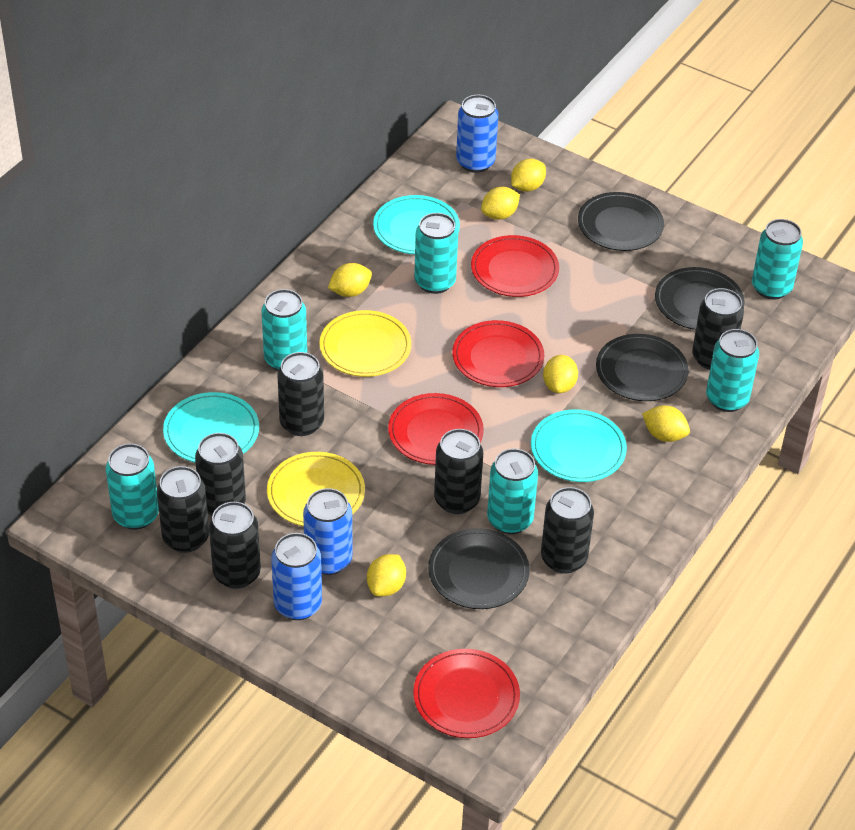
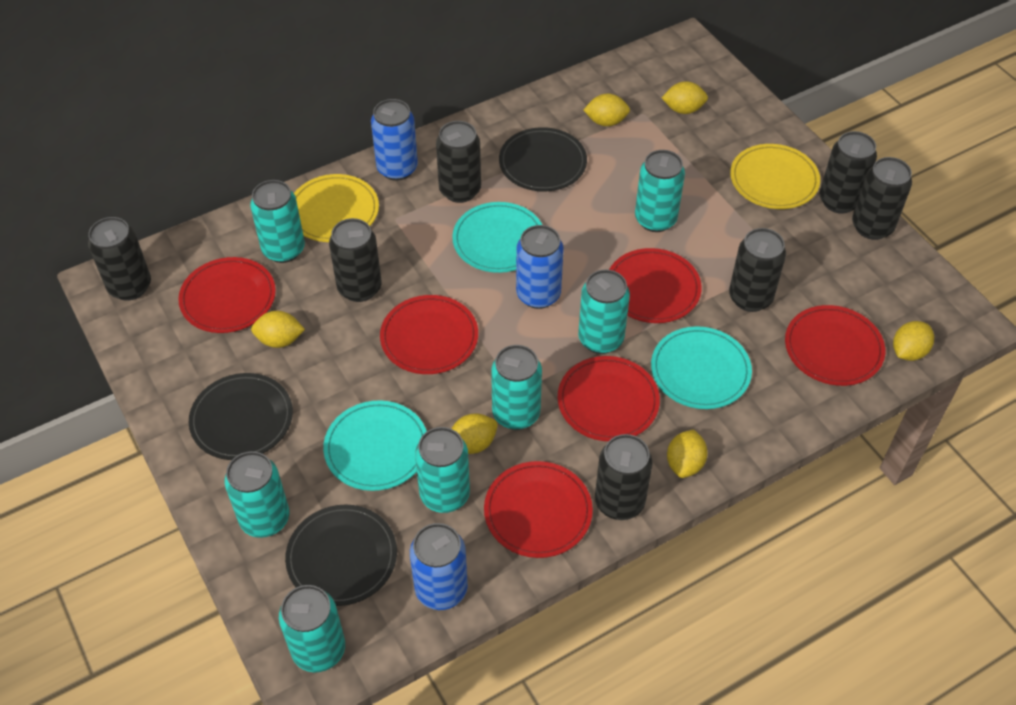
black plate: [428,528,530,609] [578,192,664,251] [596,334,689,401] [655,267,745,330] = 4 -> [189,373,293,460] [285,504,397,606] [499,127,587,191] = 3
red plate: [388,393,484,465] [413,649,520,738] [452,320,544,387] [471,235,559,297] = 4 -> [178,257,276,333] [380,295,478,374] [484,461,593,558] [558,356,660,441] [609,248,702,323] [785,305,885,386] = 6
turquoise can: [106,444,159,530] [262,289,307,371] [414,213,458,294] [487,449,538,534] [706,329,759,412] [752,219,803,300] = 6 -> [224,451,289,538] [250,180,305,263] [279,585,345,672] [415,427,470,513] [491,345,542,430] [578,269,630,354] [635,150,685,232] = 7

